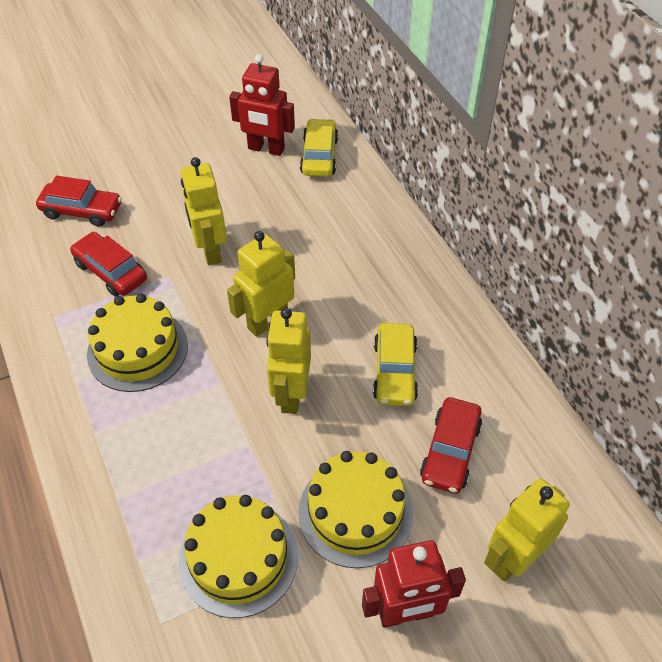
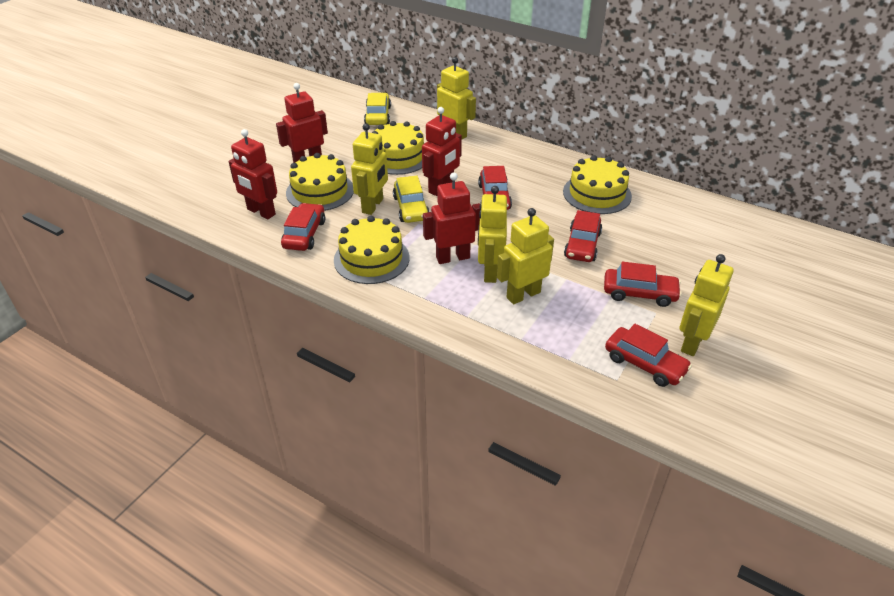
red car: [36,176,122,227] [70,232,147,297] [420,397,483,494] = 3 -> [281,203,325,251] [478,166,512,210] [564,210,602,262] [604,262,682,307] [605,324,692,387] = 5
red robot: [229,54,295,156] [362,540,466,628] = 2 -> [229,129,277,219] [276,83,328,163] [422,107,462,196] [423,173,480,264] = 4
yellow cake: [87,294,188,392] [179,495,298,618] [298,451,413,568] = 3 -> [286,153,354,211] [334,216,409,284] [372,121,424,175] [563,155,632,214] = 4
yellow robot: [181,157,227,266] [227,231,295,337] [266,308,311,414] [484,478,570,581] = 4 -> [351,123,388,215] [437,57,476,139] [478,186,507,283] [497,208,554,304] [679,254,734,356] = 5

